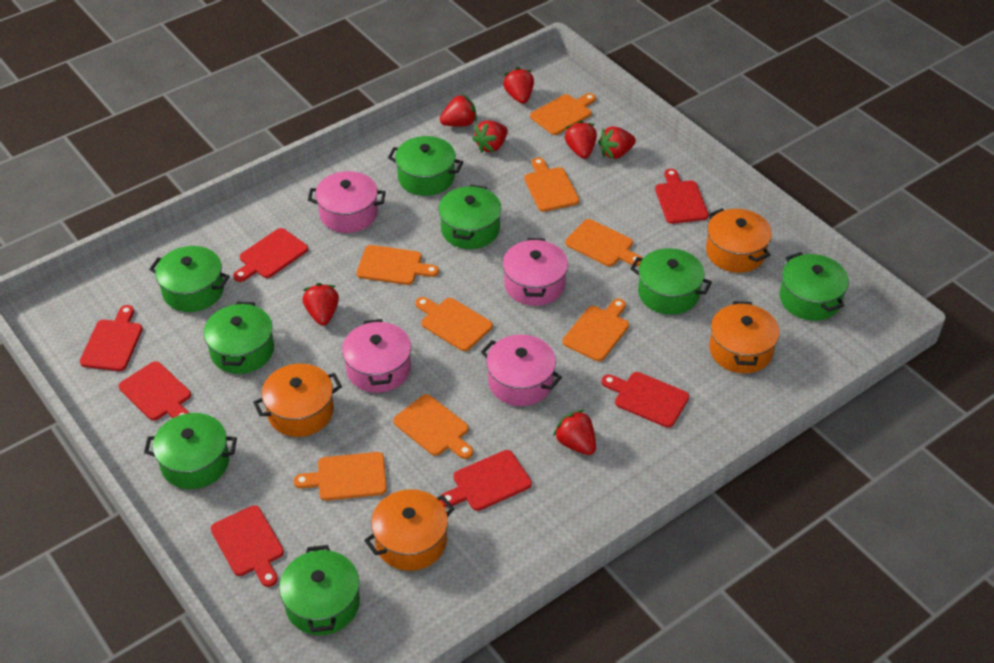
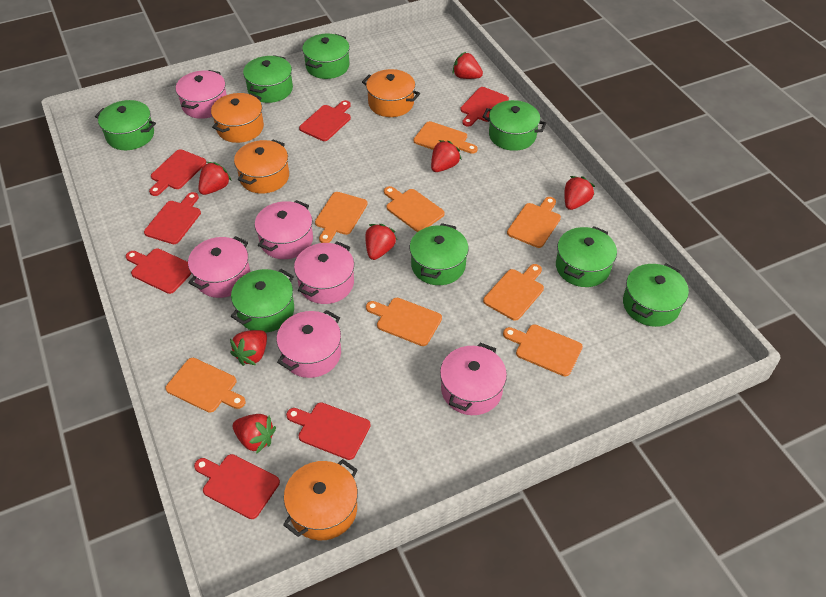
pink pot: [308,171,386,233] [342,319,411,393] [481,335,562,406] [503,238,568,306] = 4 -> [176,70,227,119] [188,236,250,298] [255,200,313,259] [277,310,341,378] [294,242,354,304] [440,343,507,415] = 6

